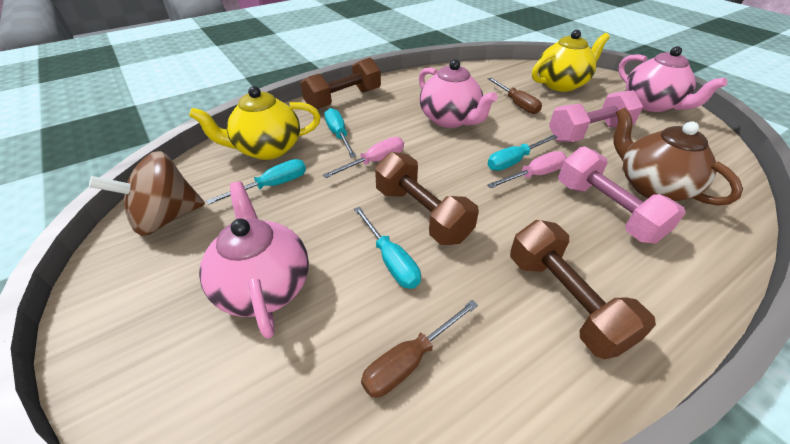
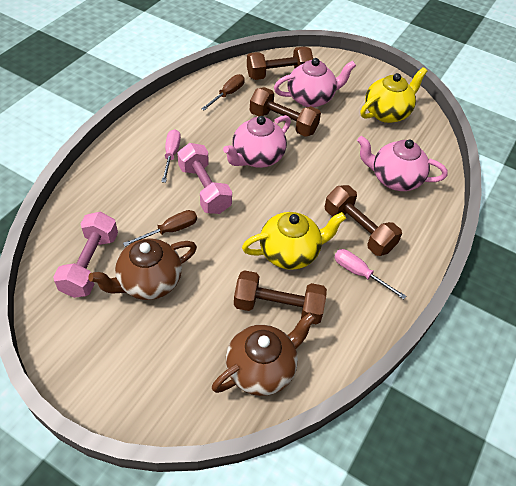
brown dumbbell: [300,58,381,109] [375,152,479,245] [510,220,656,359] = 3 -> [234,270,327,325] [247,47,313,80] [250,87,321,137] [325,185,402,256] = 4
brown spinning top: [89,151,205,236] = 1 -> none = 0
brown teapot: [613,108,743,206] = 1 -> [88,238,197,300] [212,313,316,396] = 2
turquoise screwdriver: [206,159,306,205] [324,108,356,158] [354,207,421,289] [488,135,558,171] = 4 -> none = 0

